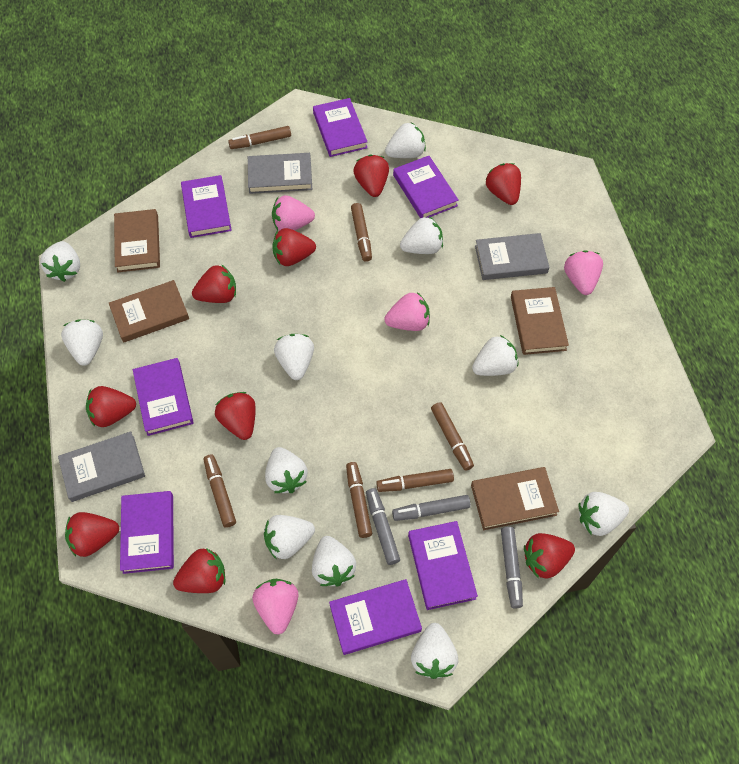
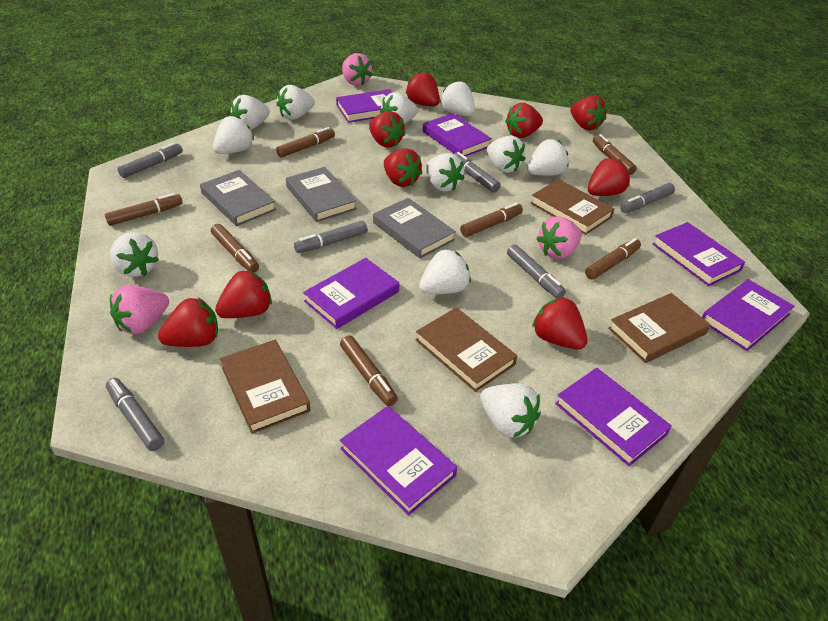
brown marker: [203,454,236,528] [228,126,291,149] [346,462,372,538] [351,203,372,262] [376,469,454,492] [431,402,474,471] = 6 -> [105,193,183,226] [211,224,259,273] [276,127,335,158] [340,335,398,406] [460,203,523,237] [585,238,641,280] [593,134,637,175] = 7
grey marker: [366,488,400,565] [392,495,471,521] [501,527,523,608] = 3 -> [106,378,164,451] [117,142,183,178] [294,221,367,253] [454,152,500,193] [507,244,566,298] [620,183,675,213] = 6
pink strawberry: [252,579,299,635] [272,195,315,231] [384,292,430,331] [564,251,603,295] = 4 -> [110,286,169,334] [342,53,372,86] [536,216,582,259] = 3

